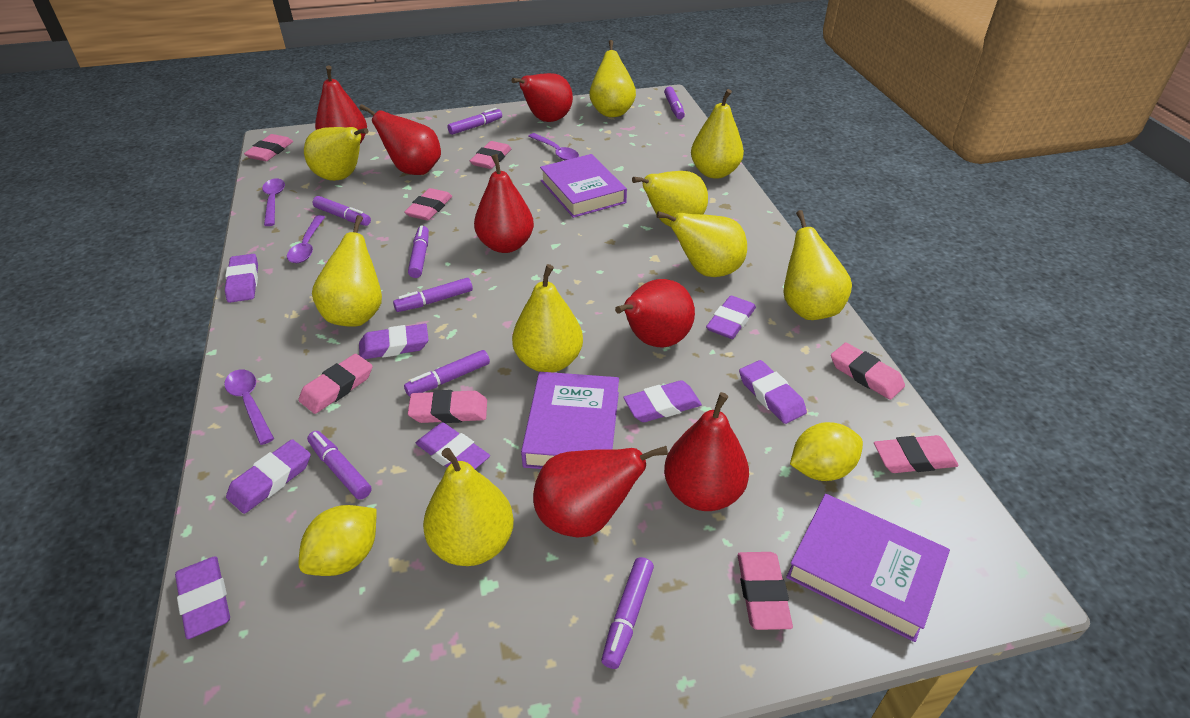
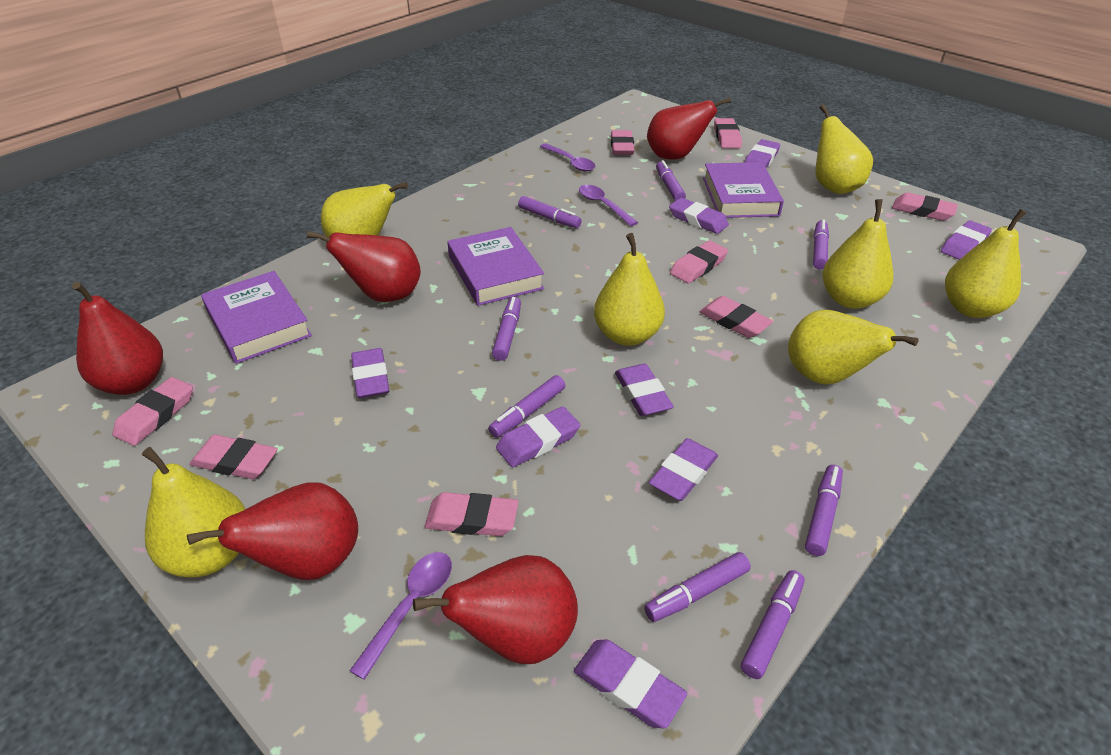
purple spoon: [224,369,274,445] [262,178,285,226] [287,215,325,263] [529,133,579,160] = 4 -> [350,552,452,680] [540,143,595,172] [579,185,638,226] = 3
red pear: [315,65,367,144] [359,104,441,175] [474,154,534,253] [511,73,573,122] [533,446,668,538] [615,279,695,347] [664,392,749,511] = 7 -> [72,282,163,395] [187,482,358,580] [307,231,421,302] [413,555,578,664] [647,98,731,160] = 5
yellow lemon: [299,505,377,576] [790,422,863,481] = 2 -> none = 0
yellow pear: [304,127,368,181] [312,215,382,327] [423,448,514,566] [512,264,583,372] [590,40,636,117] [632,171,708,227] [657,211,747,277] [691,89,744,179] [783,210,852,320] = 9 -> [142,447,245,578] [321,182,408,237] [594,233,665,346] [788,310,919,385] [816,104,873,194] [822,199,893,309] [945,209,1027,318] = 7

